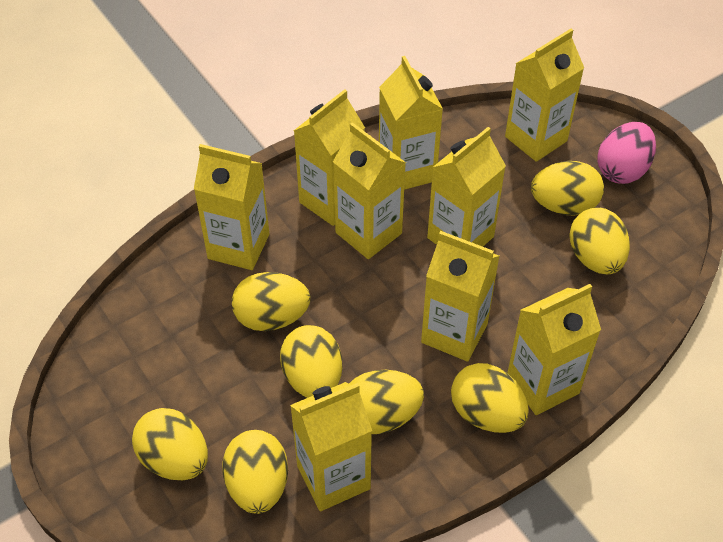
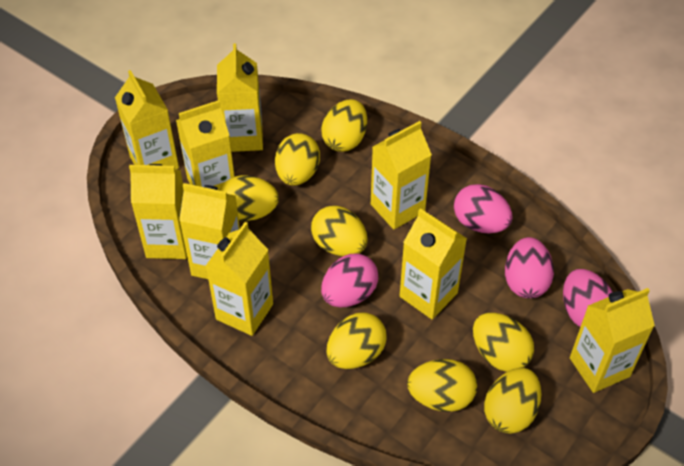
pink egg: [598,122,656,184] = 1 -> [321,253,378,307] [454,184,512,233] [505,237,554,298] [563,269,613,327] = 4

